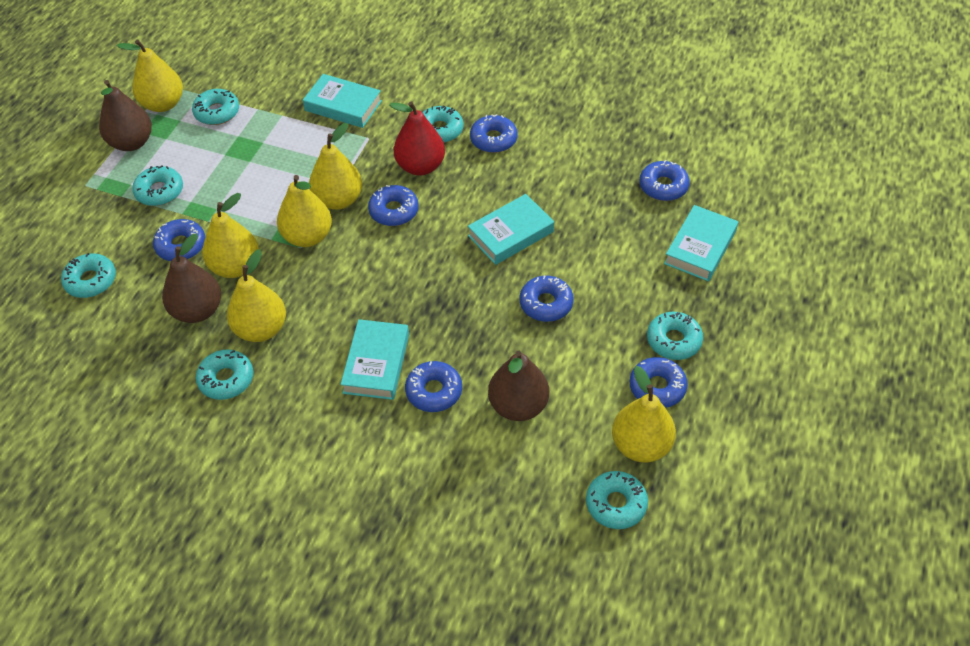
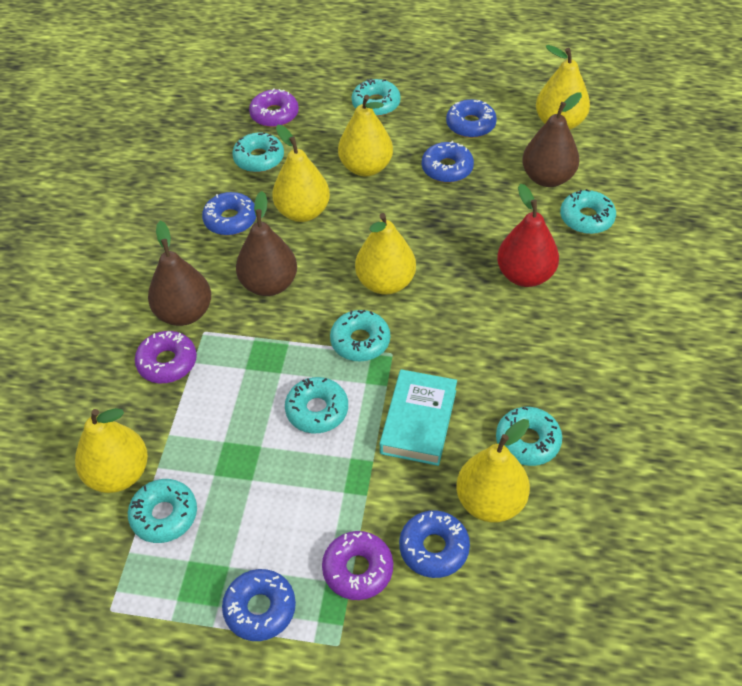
blue donut: [153,219,205,261] [368,185,419,226] [405,361,462,412] [470,114,518,153] [520,275,574,322] [630,357,688,408] [639,160,690,201] = 7 -> [202,192,256,235] [222,569,296,641] [399,510,470,578] [422,141,474,183] [446,99,497,138] = 5
purple donut: none = 0 -> [135,331,197,383] [249,88,299,127] [322,531,393,600] = 3
turquoise book: [303,74,382,128] [341,319,409,400] [468,194,554,265] [664,205,738,282] = 4 -> [380,369,457,466] = 1

